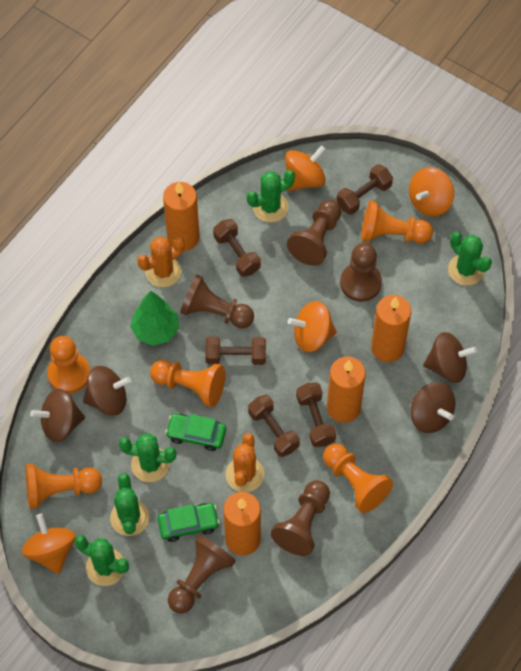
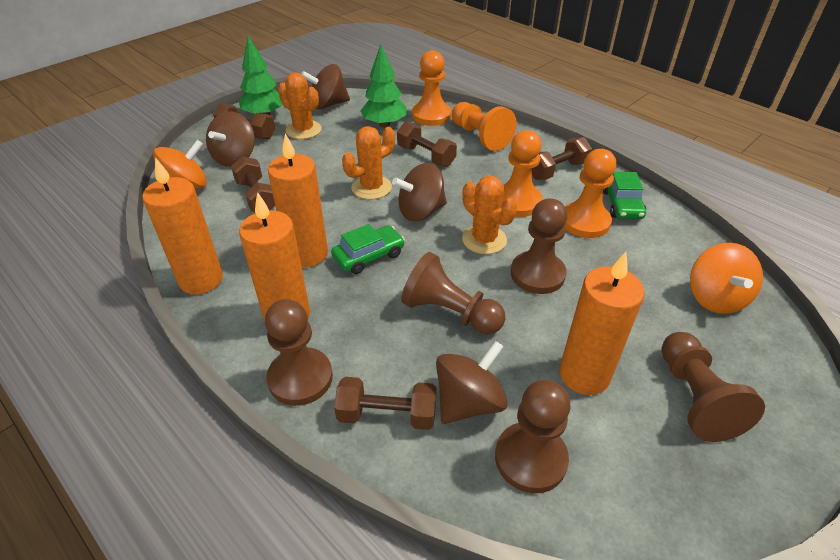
green cactus: [75,535,129,586] [110,473,149,536] [119,433,177,482] [247,170,295,222] [448,232,492,285] = 5 -> none = 0
green tree: [130,291,179,346] = 1 -> [239,36,283,115] [360,44,406,127] = 2
orange cactus: [137,237,185,287] [226,433,264,492] = 2 -> [278,72,322,139] [342,126,395,199] [462,176,517,254] = 3
orange pawn: [25,464,102,509] [47,336,90,393] [150,360,225,407] [323,444,393,513] [361,201,433,244] = 5 -> [412,50,451,126] [452,102,516,151] [502,130,543,217] [565,149,616,238] = 4
orange spinning top: [22,513,75,574] [285,146,326,191] [288,301,337,352] [409,167,454,217] = 4 -> [153,140,207,189] [690,243,763,314] = 2

